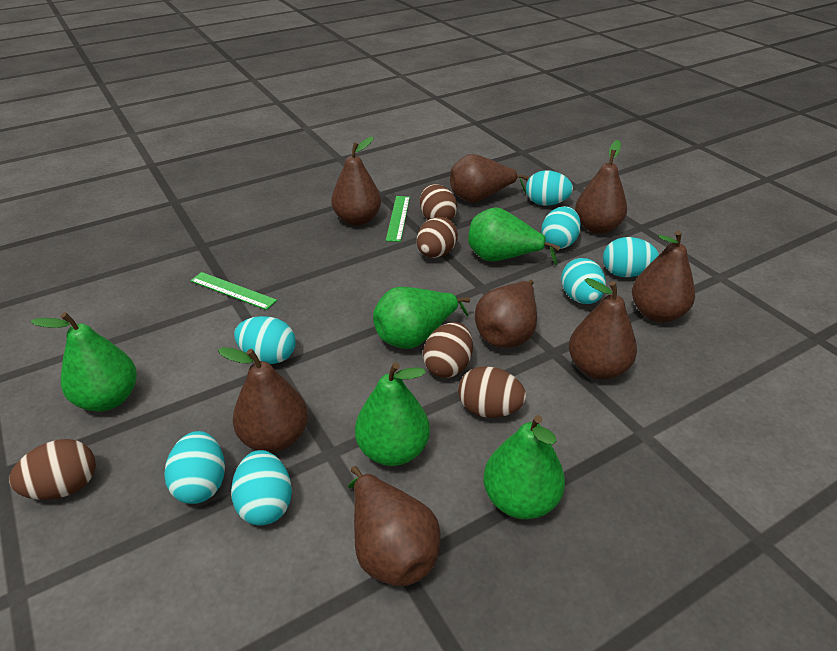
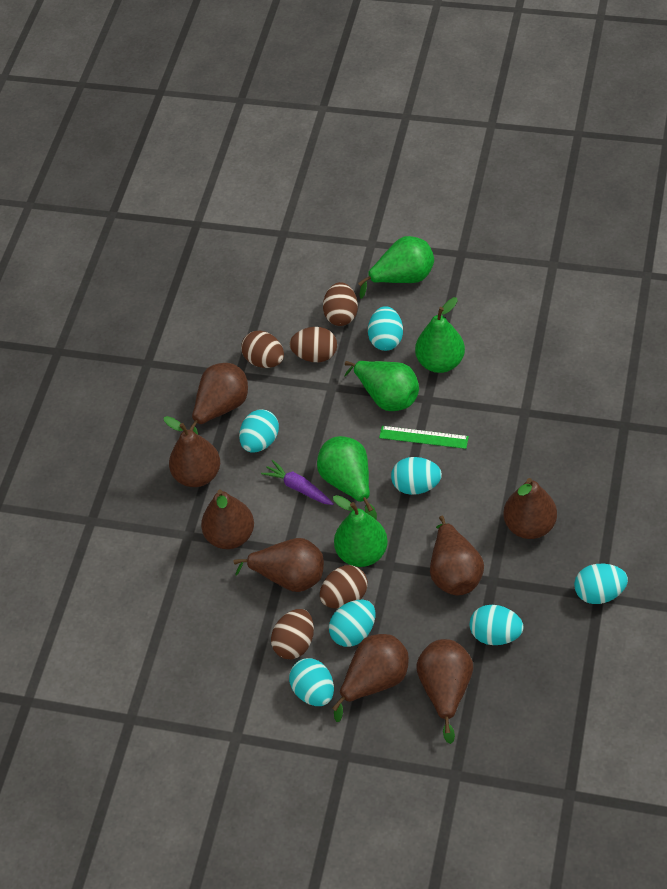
green ruler: [190,272,277,310] [386,196,410,242] = 2 -> [379,426,469,449] = 1
purple carrot: none = 0 -> [261,460,334,505] = 1

